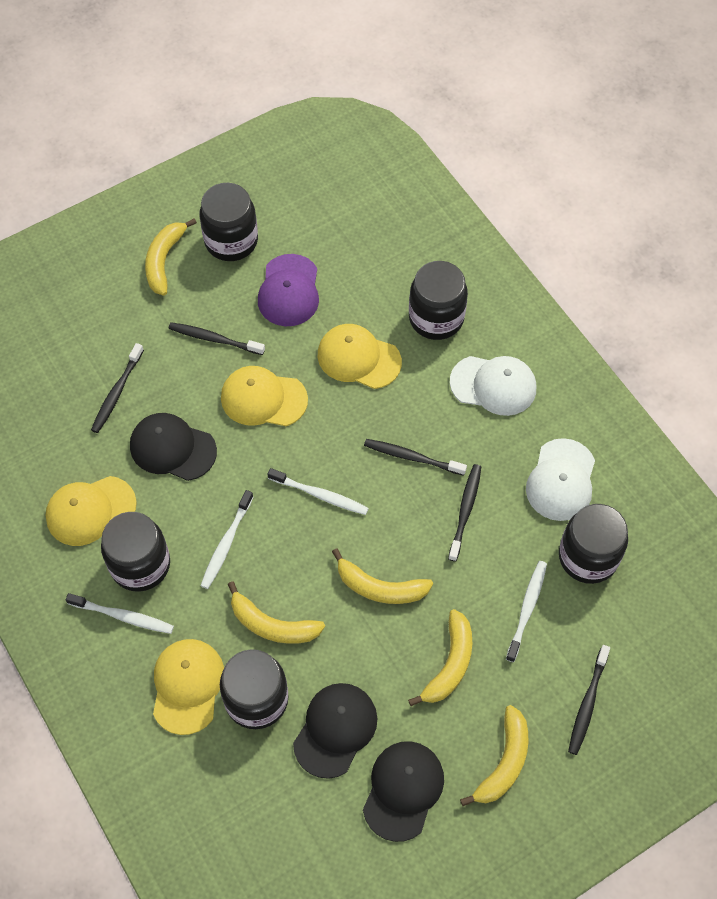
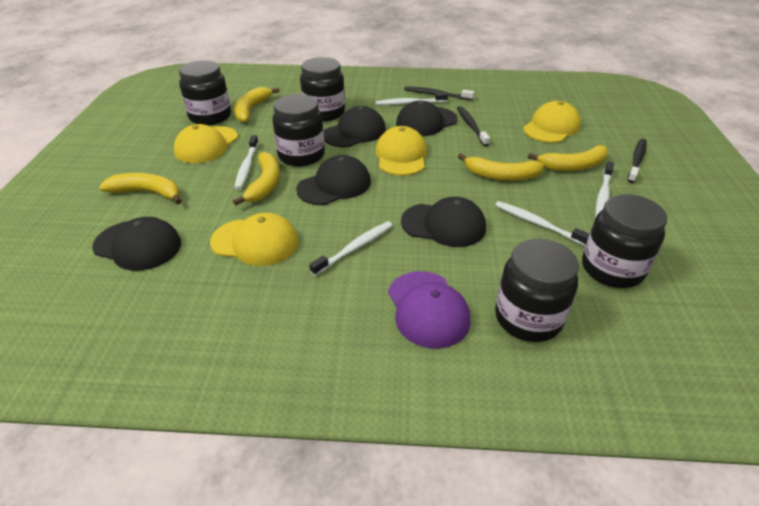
black cap: [130,413,217,481] [293,683,378,779] [363,741,444,842] = 3 -> [92,217,181,271] [296,155,371,205] [324,106,386,147] [396,101,458,136] [401,197,486,247] = 5
black toothbrush: [91,343,144,433] [168,322,265,355] [364,439,467,476] [448,464,481,562] [568,645,610,755] = 5 -> [404,86,474,100] [457,106,490,146] [628,139,647,183] = 3
white cap: [450,356,536,416] [526,438,595,521] = 2 -> none = 0
white toothbrush: [66,593,174,634] [200,490,253,589] [268,468,369,515] [506,561,547,662] = 4 -> [234,135,258,190] [309,221,393,276] [376,93,448,105] [495,201,589,246] [595,162,614,218] = 5

